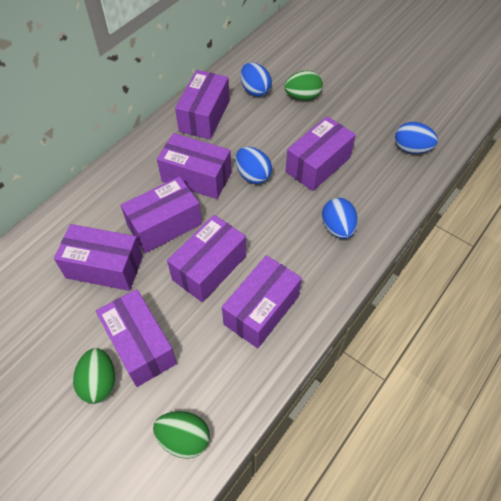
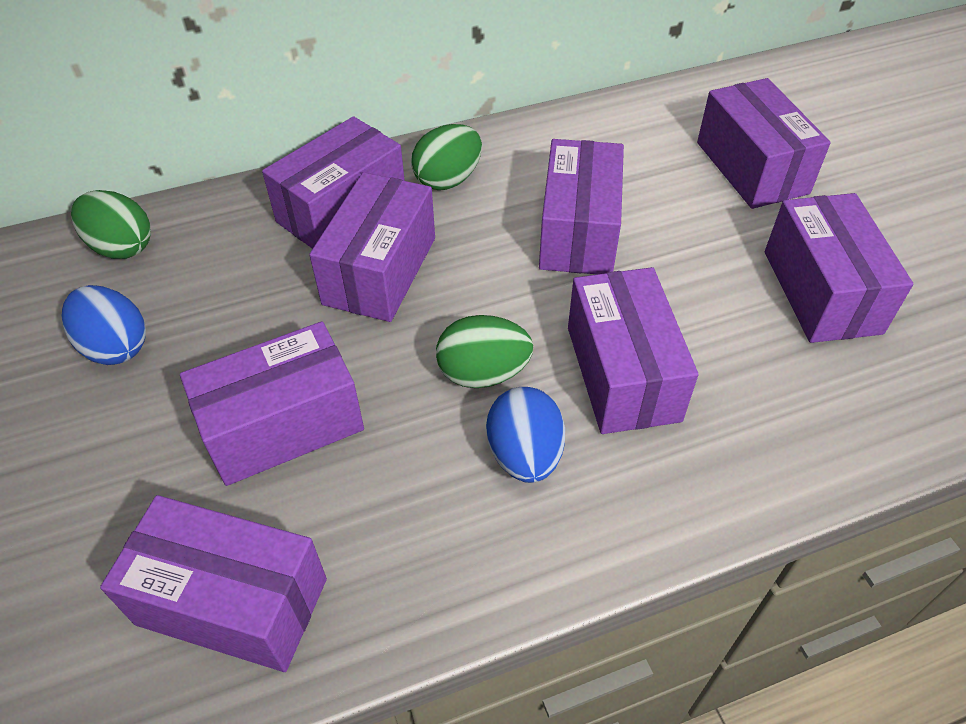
blue egg: [235,147,272,184] [240,62,272,97] [322,198,358,239] [395,122,438,154] = 4 -> [62,285,146,365] [486,387,565,483] = 2

